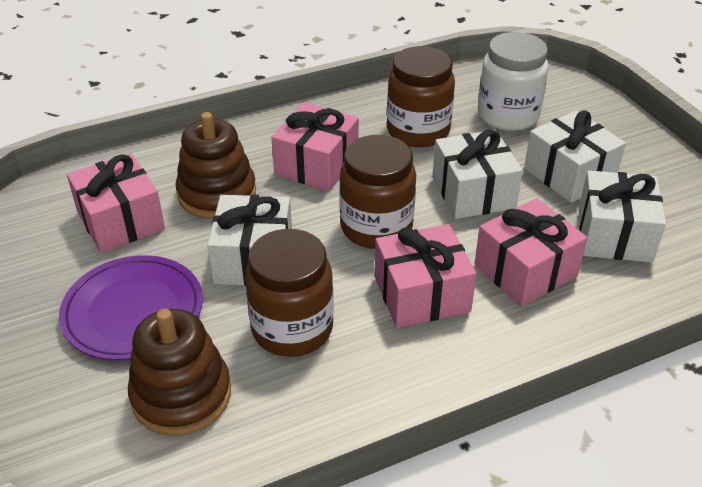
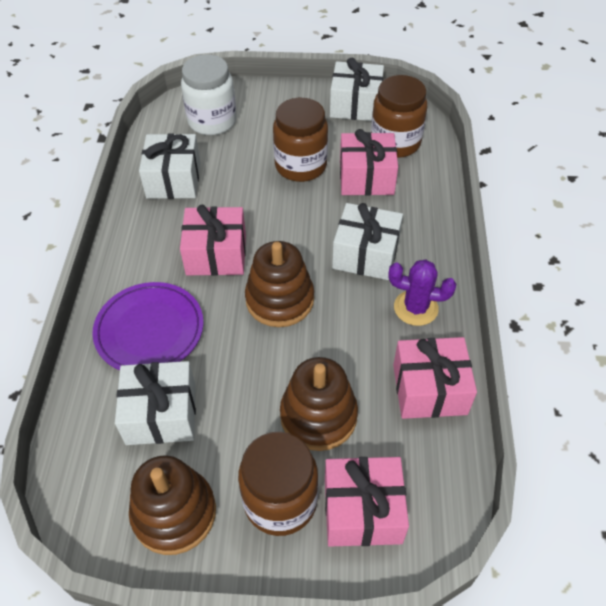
brown stacking toy: [128,309,231,436] [176,112,256,219] = 2 -> [129,455,216,555] [245,241,314,327] [280,357,358,451] = 3
purple cactus: none = 0 -> [388,260,456,326] = 1

